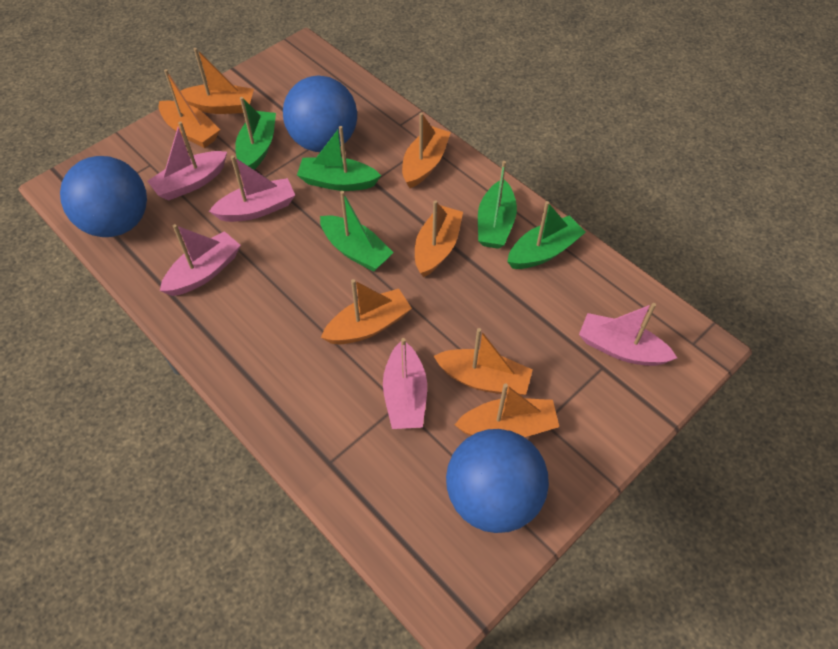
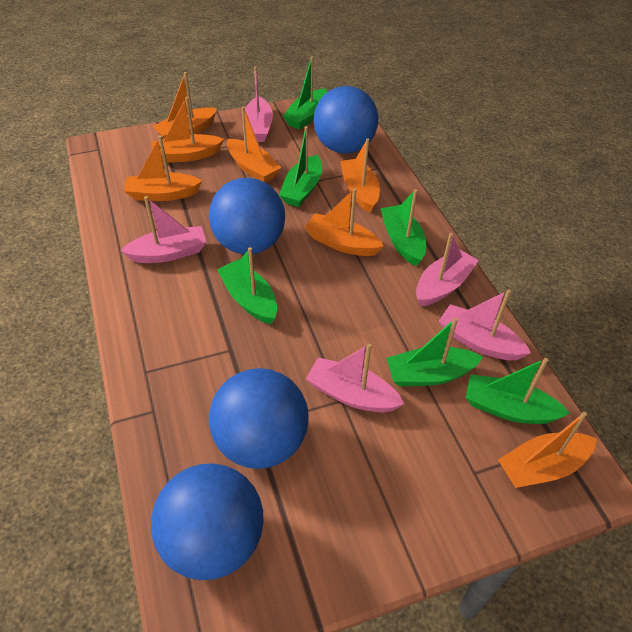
blue ball: [60,156,147,237] [283,75,357,152] [446,429,549,533] = 3 -> [151,463,264,580] [209,178,285,254] [209,368,309,469] [313,86,378,154] = 4
green boat: [235,97,276,170] [297,126,381,191] [320,191,394,271] [478,161,517,249] [507,201,586,269] = 5 -> [217,247,277,324] [279,126,322,207] [283,56,327,130] [381,189,426,266] [386,317,483,386] [466,358,570,424] = 6

